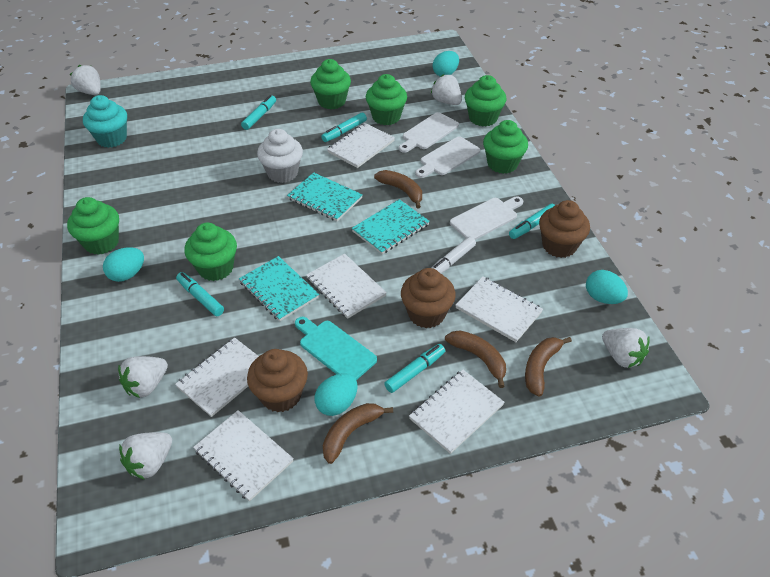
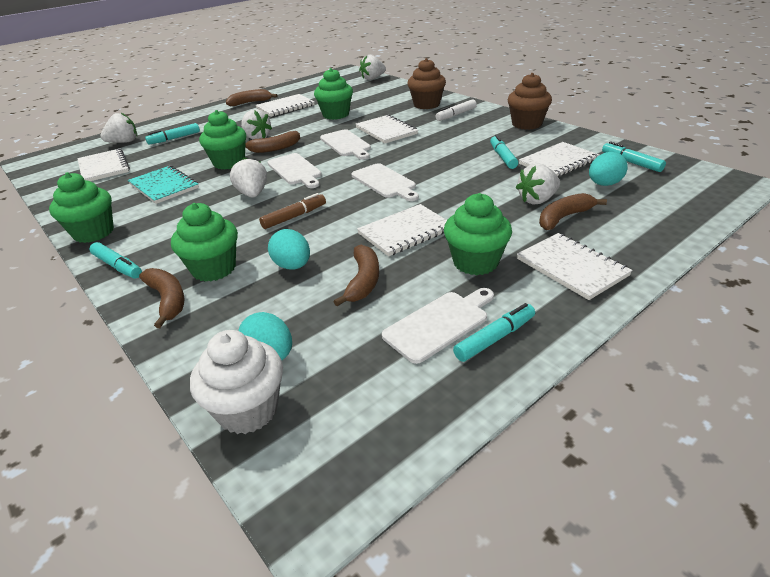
brown banana: [323,403,393,464] [374,170,422,208] [445,330,506,388] [525,337,572,397] = 4 -> [139,268,184,328] [226,89,277,106] [245,131,300,153] [334,245,379,306] [539,193,607,230] = 5
brown cupcake: [247,349,308,412] [401,268,456,328] [539,200,590,258] = 3 -> [407,58,446,109] [508,73,552,130] = 2
brown marker: none = 0 -> [259,193,326,229] = 1
green cupcake: [67,197,119,255] [184,223,237,281] [310,59,351,109] [366,74,407,125] [465,75,506,127] [483,120,528,174] = 6 -> [49,172,114,243] [171,203,238,282] [199,110,246,169] [314,68,353,120] [444,193,512,275] = 5
turquoise cupcake: [83,95,127,148] = 1 -> none = 0
turquoise cutting board: [295,317,377,380] = 1 -> none = 0
turquoise egg: [103,247,144,282] [314,373,357,416] [433,51,459,76] [586,270,628,304] = 4 -> [238,312,292,360] [268,229,310,269] [589,152,627,186] = 3
turquoise notebook: [239,256,319,321] [287,172,363,221] [352,199,430,254] = 3 -> [128,165,199,204] = 1
white cutting board: [399,112,459,153] [415,137,480,178] [450,196,523,240] = 3 -> [268,153,322,188] [320,129,371,160] [351,163,419,201] [382,288,494,364] = 4

